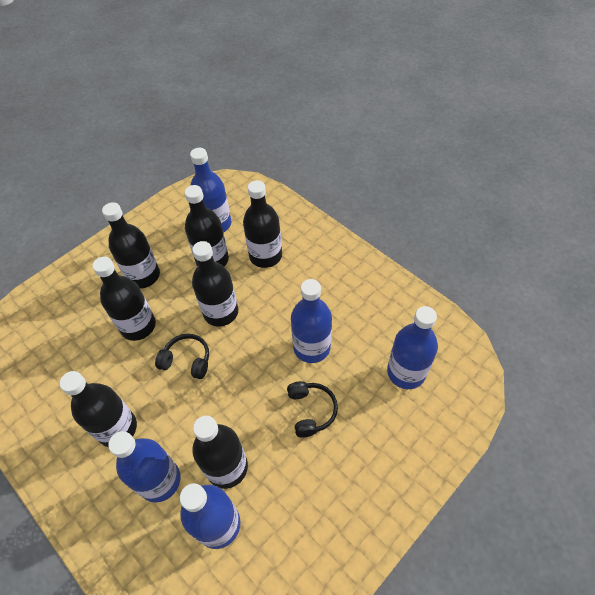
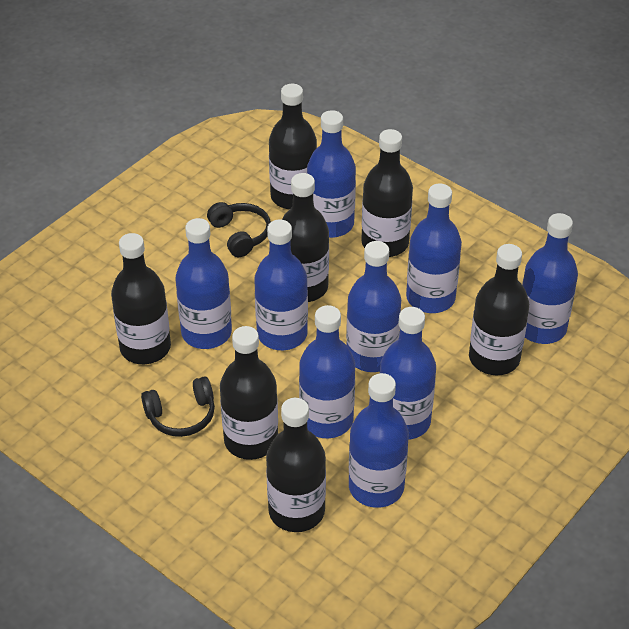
blue bottle: [108,431,180,503] [180,483,241,549] [190,148,231,232] [291,279,332,363] [387,306,438,389] = 5 -> [175,218,232,349] [254,220,308,350] [299,305,355,438] [307,110,356,238] [346,241,401,372] [349,373,409,508] [380,307,436,440] [406,184,462,313] [522,213,578,344] = 9

